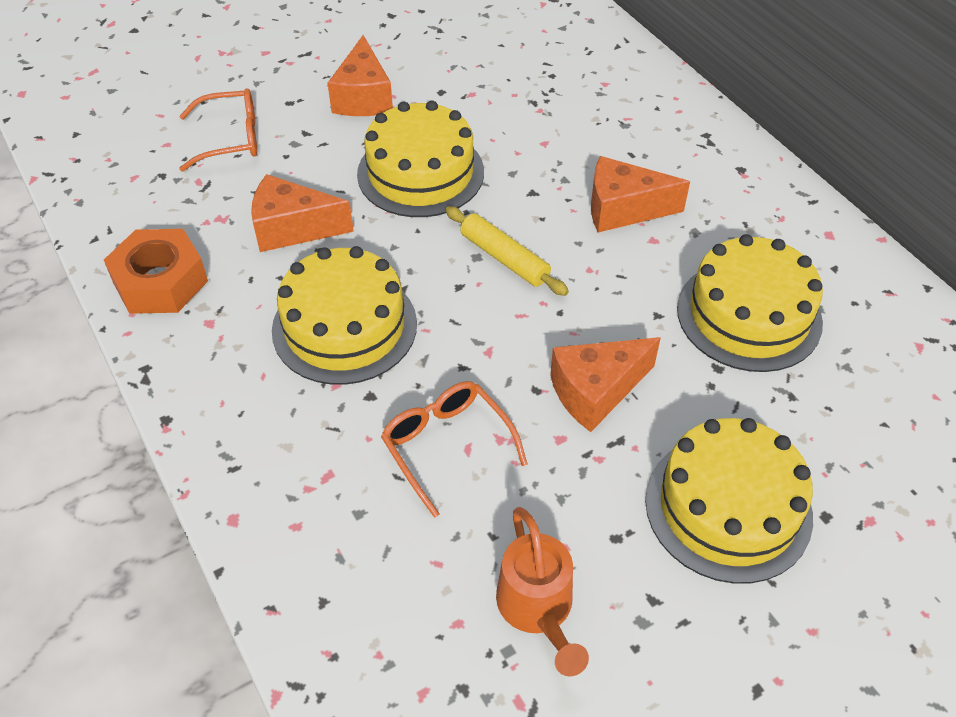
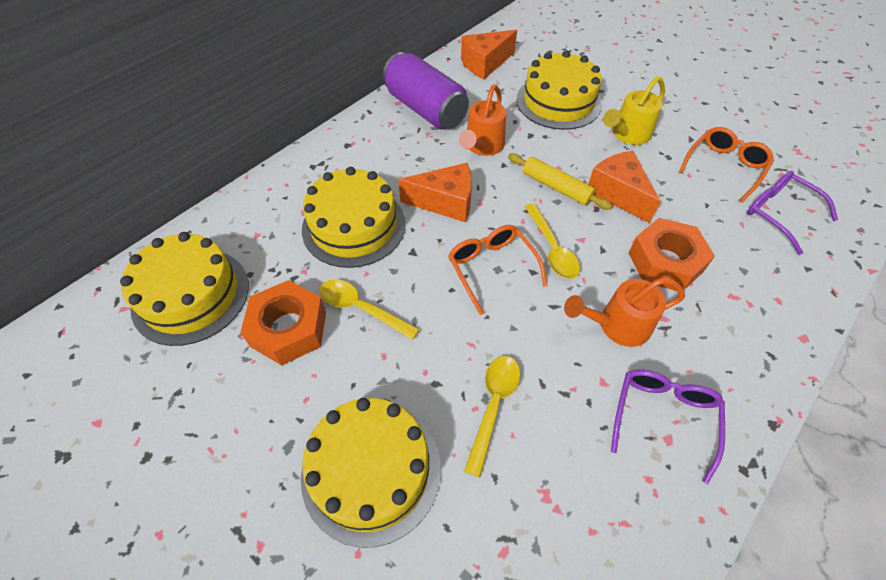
orange cheese: [251,174,354,252] [328,35,393,116] [550,337,661,432] [591,156,690,232] = 4 -> [398,163,472,223] [461,30,517,79] [588,151,661,223] = 3
orange nut: [104,229,208,314] = 1 -> [240,280,326,366] [628,218,715,291] = 2
orange watering can: [496,507,589,676] = 1 -> [459,84,506,156] [564,277,685,347] = 2
purple can: none = 0 -> [382,52,469,129] = 1
purple glasses: none = 0 -> [611,369,725,484] [747,171,838,255] = 2
yellow spoon: none = 0 -> [319,279,420,340] [464,356,520,478] [525,203,580,279] = 3
yellow watering can: none = 0 -> [603,76,665,145] = 1

